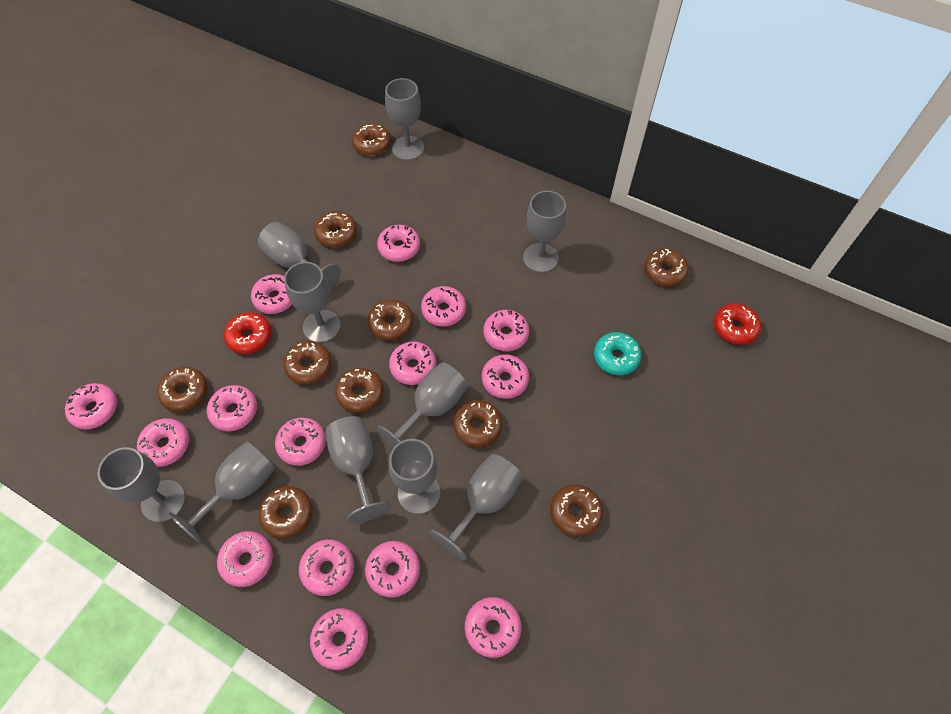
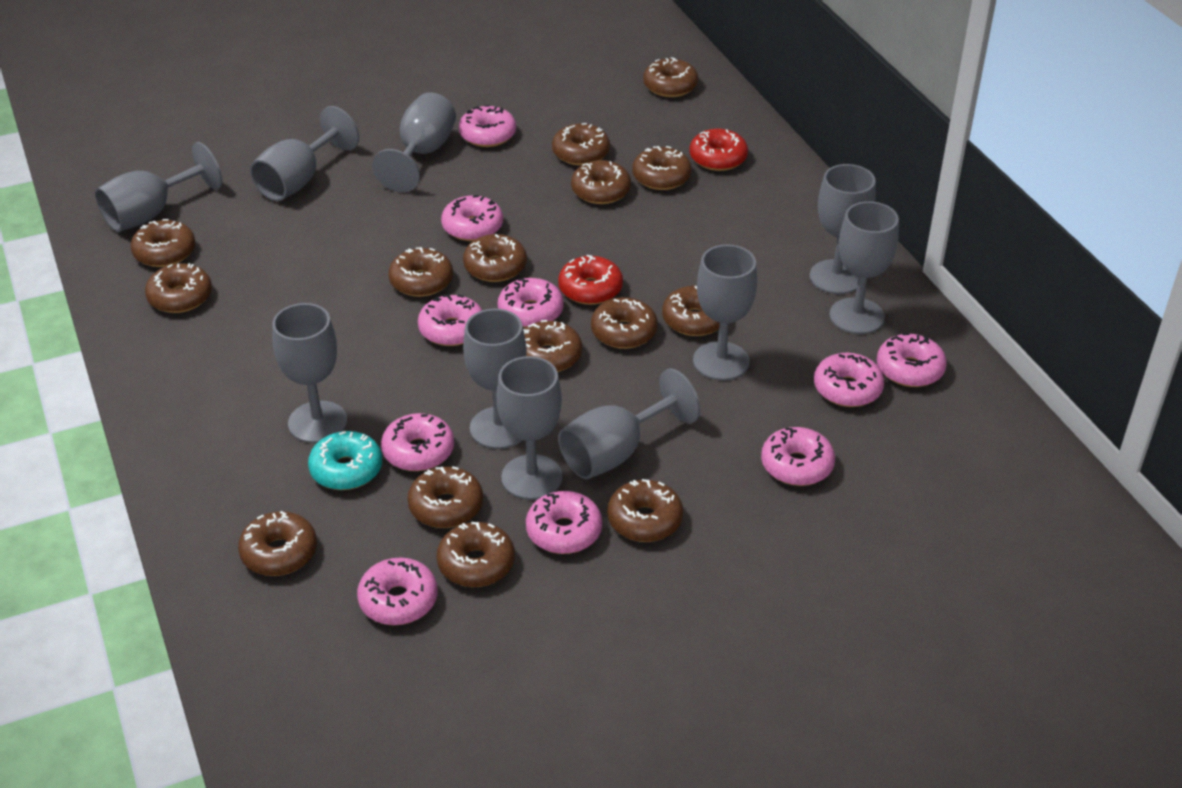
brown donut: [157,367,208,412] [259,486,313,539] [284,341,332,385] [314,211,357,248] [335,368,384,413] [352,123,391,156] [367,299,413,341] [453,400,503,447] [550,484,603,537] [644,248,689,287] = 10 -> [130,219,195,267] [145,263,212,313] [238,511,317,576] [388,247,453,297] [407,466,483,528] [436,522,515,587] [463,234,527,282] [523,320,582,372] [552,123,610,166] [571,160,631,204] [591,297,658,349] [607,479,683,542] [632,146,692,190] [643,57,698,97] [662,285,720,336] = 15
pink donut: [65,383,117,429] [137,418,189,467] [207,385,257,431] [217,531,273,587] [251,274,292,314] [275,418,326,466] [299,539,354,596] [310,608,368,670] [365,541,420,598] [377,225,420,262] [389,341,436,385] [421,286,466,327] [465,597,522,658] [482,354,529,399] [483,310,529,351] = 15 -> [357,558,438,625] [381,413,454,471] [418,294,482,346] [441,195,503,241] [459,105,516,147] [498,278,564,328] [526,491,602,554] [761,427,835,486] [814,353,884,407] [877,333,947,387] = 10

